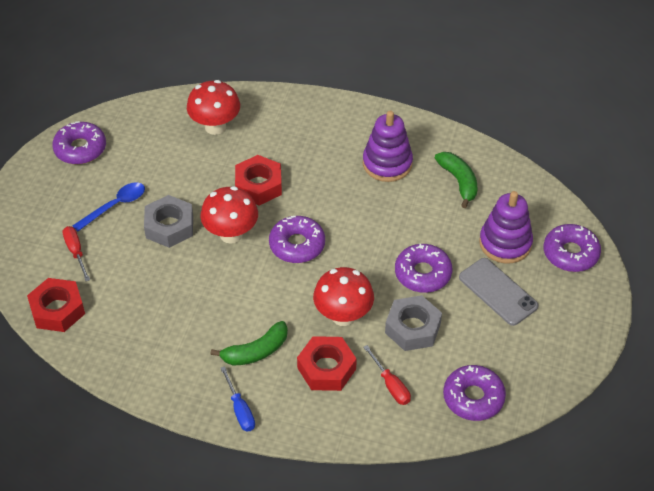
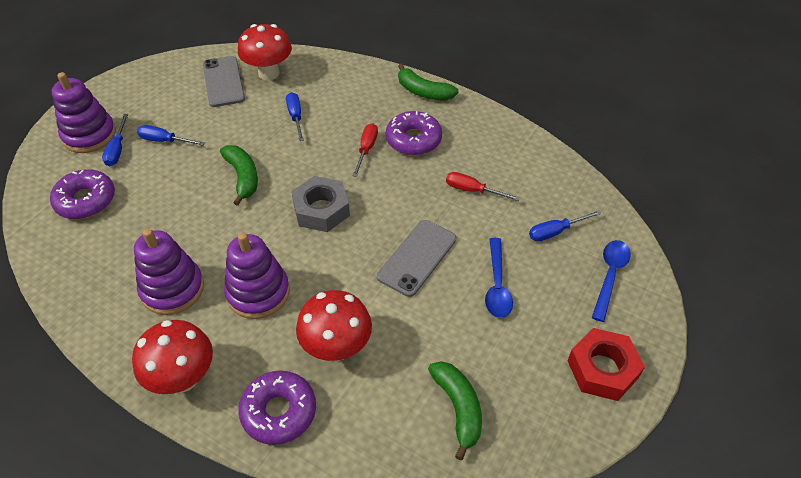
blue screwdriver: [220,366,255,431] = 1 -> [102,114,128,166] [137,125,205,146] [286,92,304,141] [529,210,601,241] = 4
blue spoon: [72,182,145,232] = 1 -> [485,238,513,318] [592,240,631,322] = 2
green banana: [210,321,288,366] [435,152,477,208] = 2 -> [220,145,258,206] [398,63,458,101] [428,361,482,460] = 3
grey nut: [144,195,193,248] [385,295,442,351] = 2 -> [291,176,350,232] = 1
grey phone: [459,258,539,326] = 1 -> [203,56,245,107] [377,220,456,297] = 2
purple donut: [52,121,106,164] [269,216,325,263] [395,244,452,293] [443,365,506,421] [544,224,601,272] = 5 -> [50,170,115,219] [238,370,316,445] [386,111,442,155] = 3
purple stacking toy: [363,111,413,182] [479,191,533,264] = 2 -> [52,72,116,153] [134,229,204,315] [224,233,290,319] = 3
red nut: [27,278,85,332] [235,155,282,205] [297,336,357,391] = 3 -> [568,328,645,401] = 1

